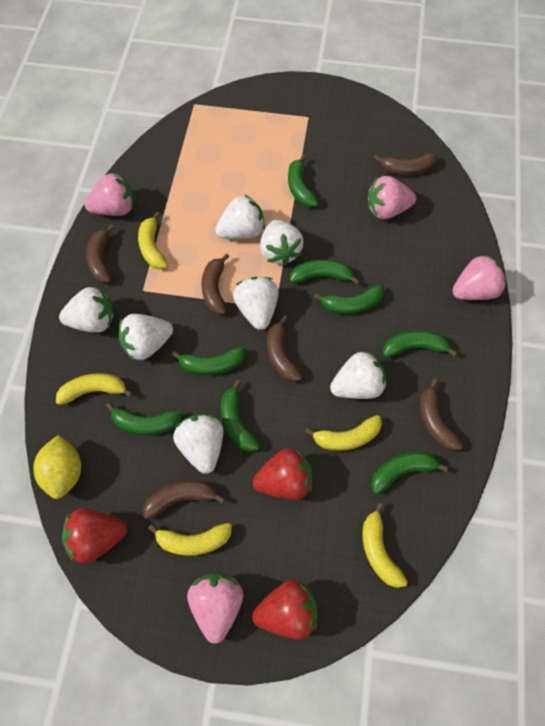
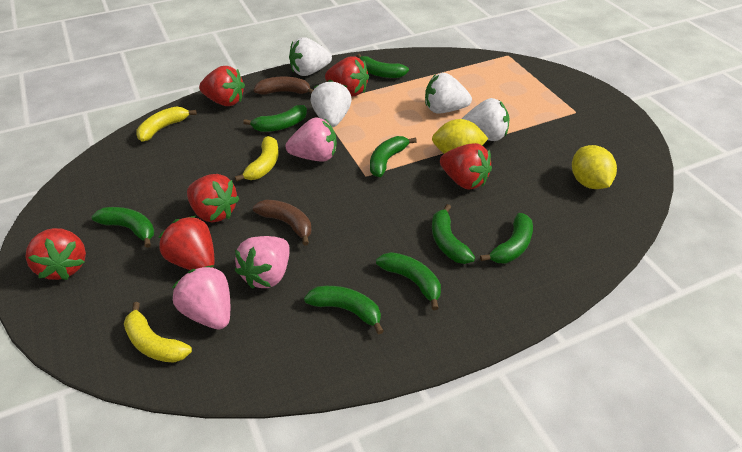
brown banana: [86,224,115,283] [143,480,225,520] [201,253,230,315] [267,315,302,382] [373,153,437,175] [419,379,463,451] = 6 -> [253,199,311,246] [254,77,313,95] = 2
pink strawberry: [85,172,134,216] [187,573,243,644] [368,176,416,219] [452,254,506,300] = 4 -> [172,265,230,330] [235,236,290,289] [286,117,337,162] = 3
red strawberry: [62,508,127,564] [252,448,312,500] [252,580,317,640] = 3 -> [26,228,86,280] [159,216,215,270] [187,174,239,223] [199,66,245,106] [325,57,369,96] [440,143,492,190] = 6
white strawberry: [59,287,114,333] [119,314,173,361] [173,414,223,474] [215,195,265,239] [233,277,279,330] [260,220,304,266] [330,351,386,399] = 7 -> [289,37,332,76] [311,80,352,127] [425,73,472,113] [462,98,510,141] = 4
yellow banana: [56,373,133,405] [138,212,168,270] [148,523,232,556] [305,415,382,451] [362,503,408,588] = 5 -> [124,302,192,363] [136,106,197,142] [235,136,279,182] = 3
yellow lemon: [33,435,81,499] = 1 -> [432,119,488,154] [572,145,617,189] = 2

